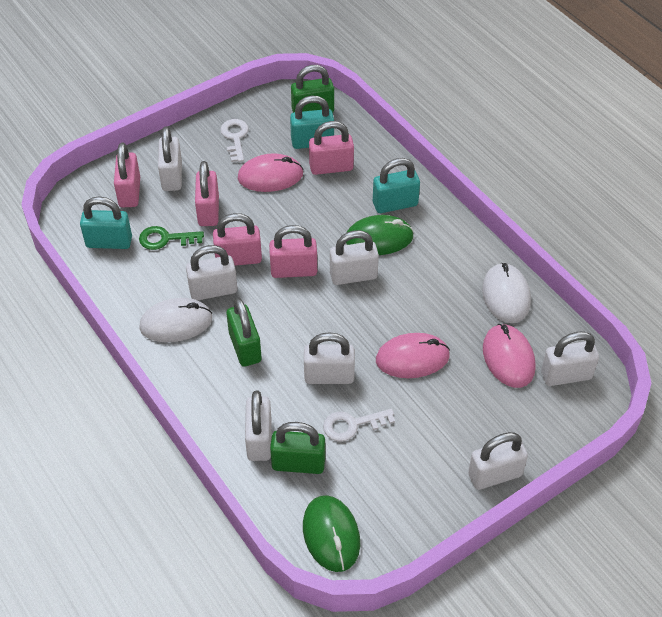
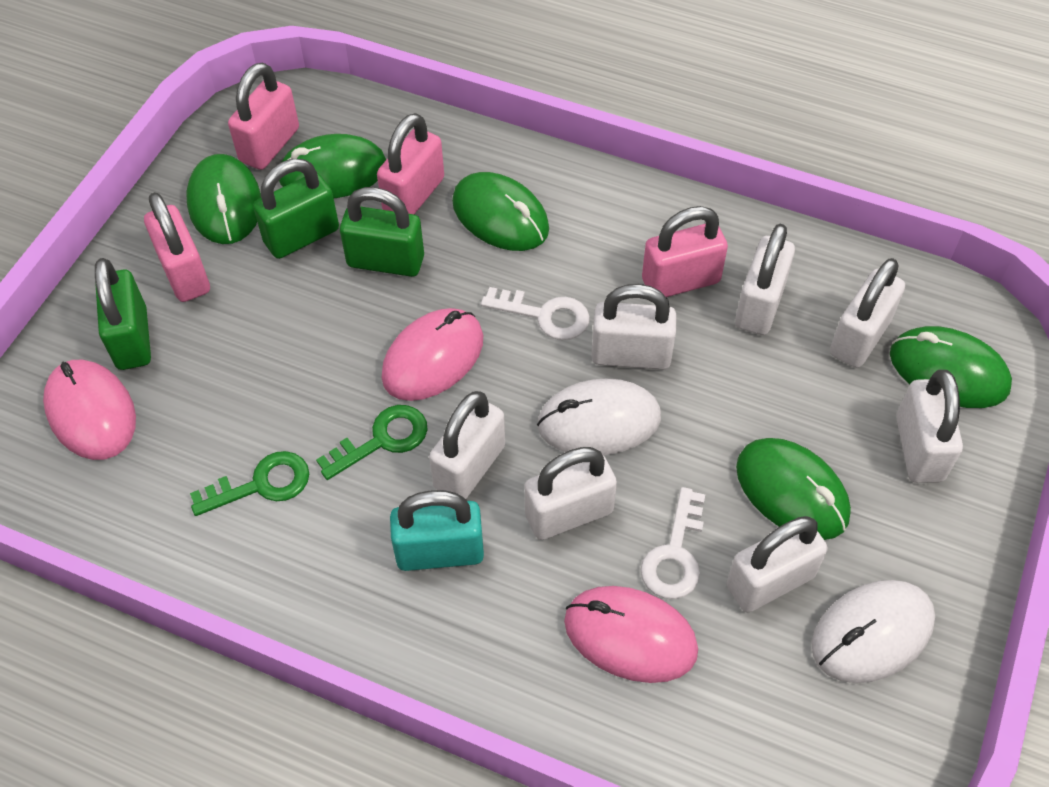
green key: [139,226,204,250] = 1 -> [190,451,309,516] [316,405,428,480] = 2
green mouse: [303,495,360,572] [346,215,414,255] = 2 -> [186,154,261,244] [279,134,386,198] [452,172,549,251] [736,438,851,540] [890,326,1012,408] = 5
pink padlock: [114,143,140,207] [195,161,219,226] [213,213,262,266] [269,225,317,278] [309,121,354,175] = 5 -> [144,192,210,302] [228,63,299,170] [377,113,444,214] [642,206,728,297] = 4
turquoise padlock: [80,196,132,249] [290,96,334,149] [373,158,420,213] = 3 -> [390,490,484,571] = 1

